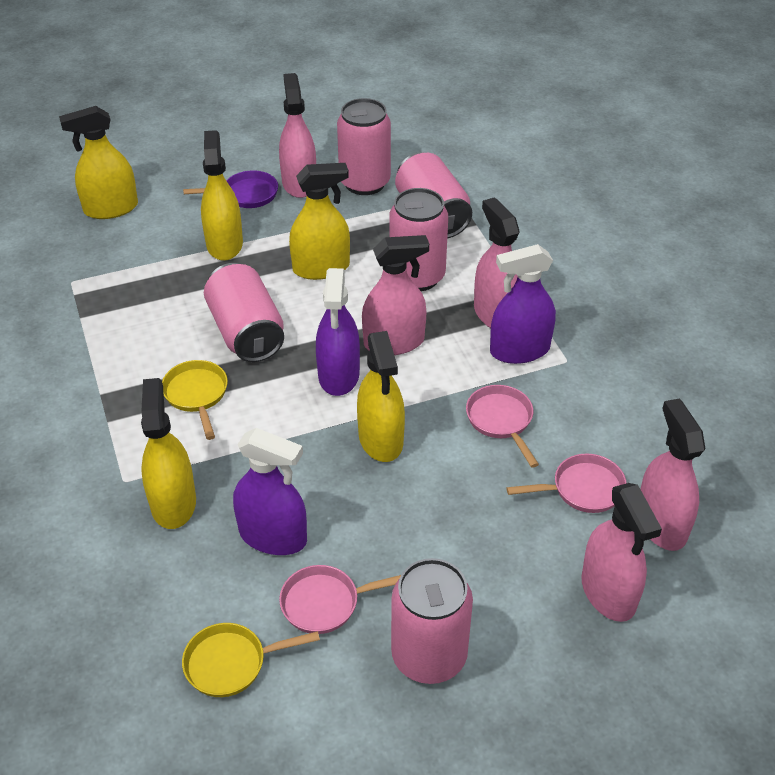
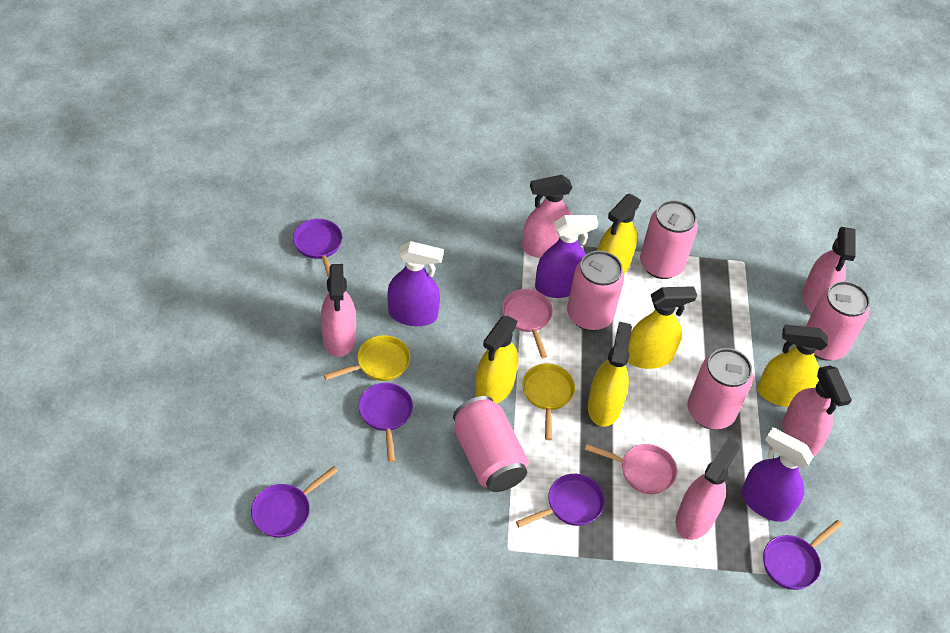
pink pan: [279,565,401,634] [466,385,539,468] [506,454,627,513] = 3 -> [502,289,553,358] [585,444,677,494] = 2
purple pan: [183,170,278,208] = 1 -> [251,466,338,538] [293,219,342,278] [358,383,413,462] [516,474,605,528] [763,520,842,590] = 5

